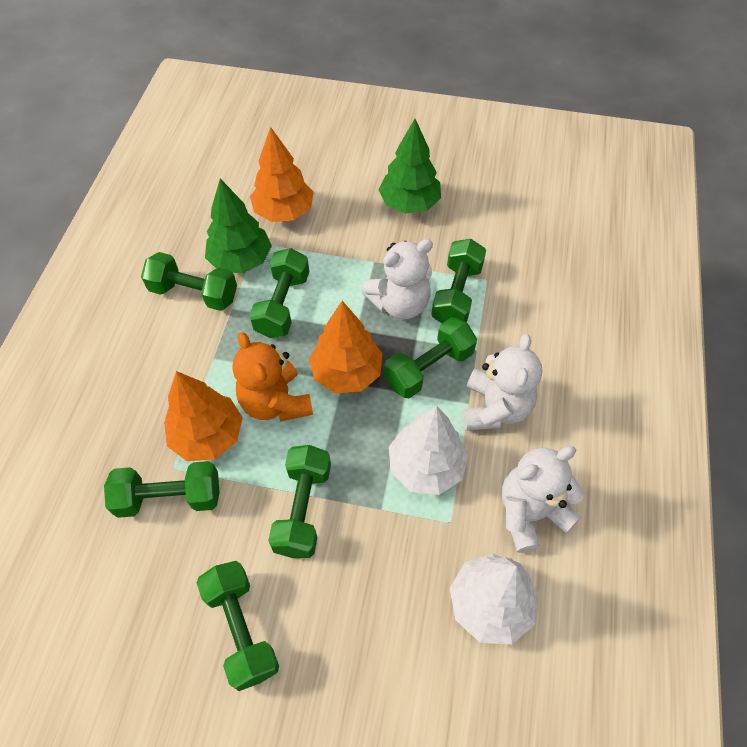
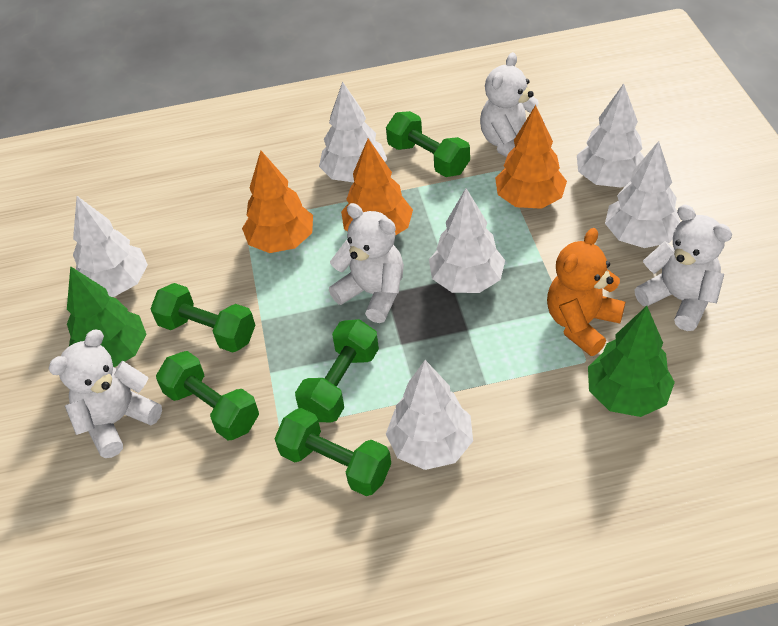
green dumbbell: [104,461,220,518] [141,252,237,311] [197,561,279,691] [249,248,309,338] [268,445,331,558] [384,317,477,398] [431,239,486,323] = 7 -> [150,283,255,353] [156,351,259,441] [275,408,391,496] [295,319,379,422] [386,111,470,177] = 5
white teddy bear: [362,239,433,319] [463,334,542,430] [502,446,585,553] = 3 -> [48,329,162,458] [329,203,404,323] [480,52,545,157] [635,205,732,331] = 4
white tree: [389,406,468,495] [450,553,539,644] = 2 -> [73,196,148,297] [319,82,387,182] [386,360,473,470] [429,188,505,293] [577,84,645,188] [605,141,680,248] = 6

